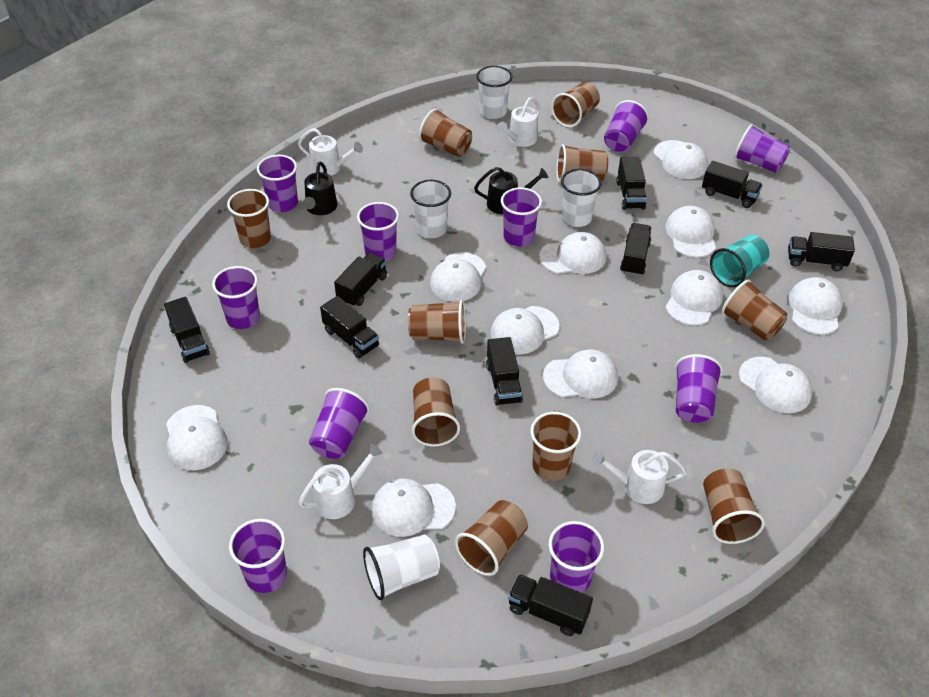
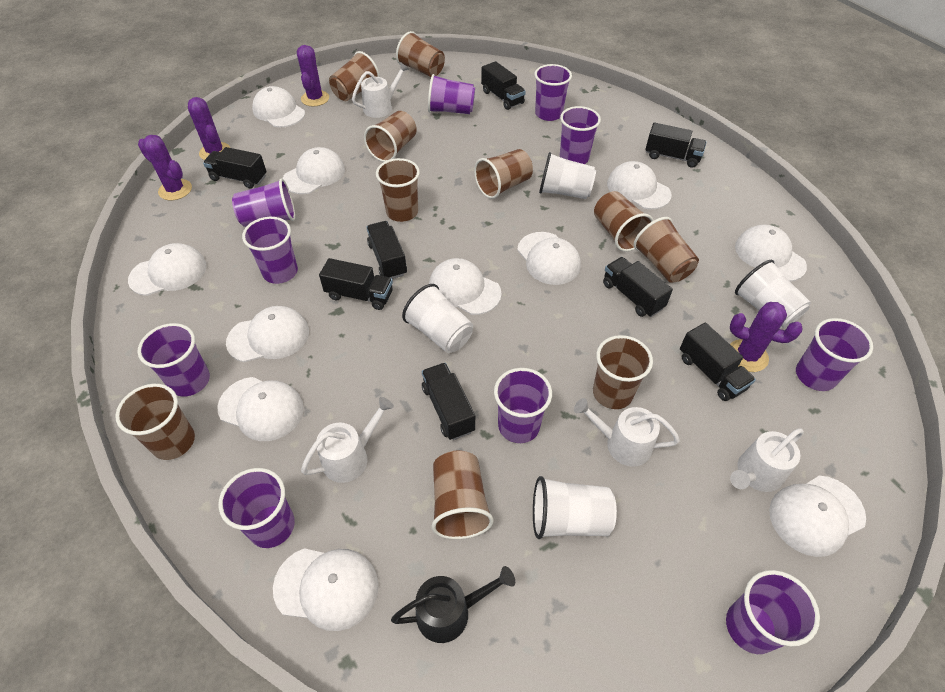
black truck: [164,297,210,363] [320,296,379,359] [334,253,387,307] [486,337,523,406] [508,574,593,636] [616,157,647,210] [620,223,651,276] [702,161,763,208] [788,232,855,271] = 9 -> [203,147,267,189] [319,258,393,310] [366,221,407,279] [422,363,475,440] [481,61,526,110] [603,257,673,317] [645,123,706,168] [680,322,756,401] = 8
black watering can: [303,162,337,215] [474,167,548,214] = 2 -> [391,566,515,643] = 1
purple cactus: none = 0 -> [138,135,192,200] [188,97,230,160] [297,45,329,106] [730,302,803,372] = 4
turquoise cup: [710,235,770,287] = 1 -> none = 0

